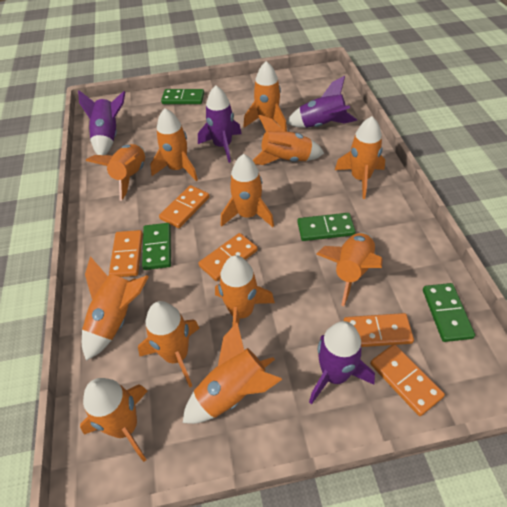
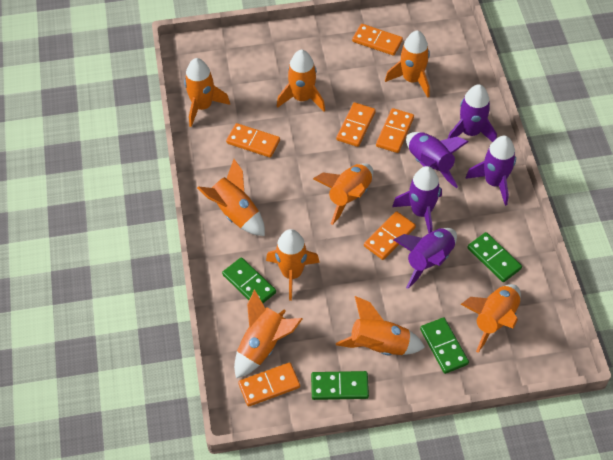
orange domino: [109,230,143,277] [159,185,210,228] [198,233,258,281] [344,313,414,347] [370,344,445,416] = 5 -> [226,123,280,158] [238,363,300,407] [336,102,376,147] [352,24,403,56] [364,211,416,260] [376,108,414,153] = 6
orange rocket: [80,378,147,462] [82,256,149,361] [86,144,145,201] [138,301,200,387] [150,108,198,181] [183,322,282,424] [215,255,275,327] [221,154,274,227] [243,61,287,132] [253,114,324,165] [316,232,383,306] [335,116,385,199] = 12 -> [184,58,230,127] [197,159,265,236] [234,290,302,378] [266,229,320,301] [277,50,325,111] [313,163,373,225] [336,296,425,355] [385,30,430,98] [460,284,521,353] = 9
purple rocket: [78,90,125,155] [198,85,242,163] [286,76,357,128] [309,321,375,404] = 4 -> [392,166,442,233] [393,228,457,289] [406,132,469,188] [448,84,497,142] [465,136,516,206] = 5

